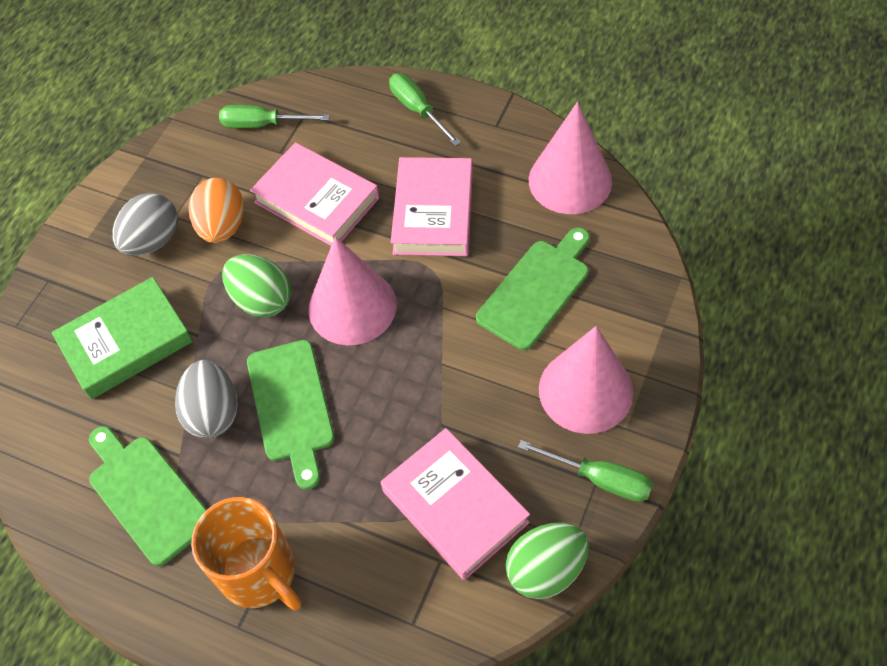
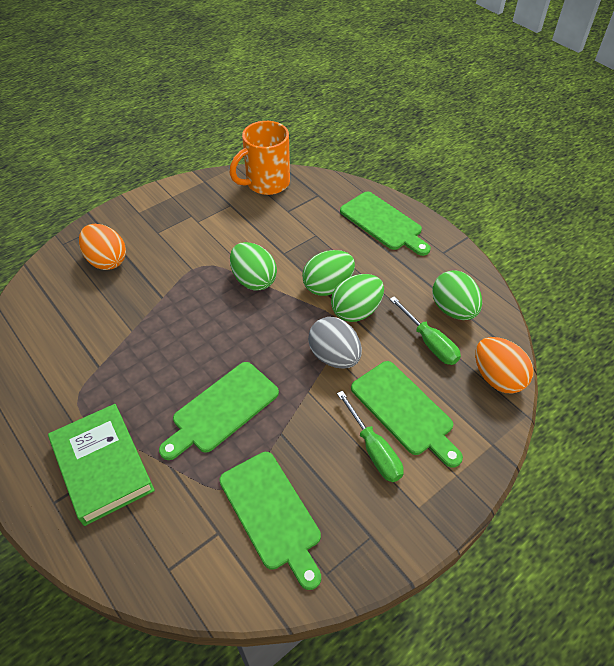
green cutting board: [89,426,207,566] [247,340,335,490] [476,227,590,350] = 3 -> [159,362,279,460] [219,452,321,590] [340,191,431,256] [351,361,463,468] = 4
green egg: [222,254,291,317] [505,522,589,599] = 2 -> [230,242,277,291] [302,250,355,296] [331,274,384,322] [432,270,482,320] = 4
green screwdriver: [219,105,330,128] [389,73,461,146] [518,440,653,502] = 3 -> [337,391,404,482] [390,297,461,365] = 2
grey egg: [112,193,178,256] [175,360,238,439] = 2 -> [308,317,362,369] = 1
orange egg: [189,178,244,243] = 1 -> [79,224,126,270] [475,337,533,394] = 2
pink book: [250,142,379,246] [381,428,530,580] [391,157,473,256] = 3 -> none = 0
pink cone: [309,237,396,345] [529,102,612,214] [539,326,634,434] = 3 -> none = 0

